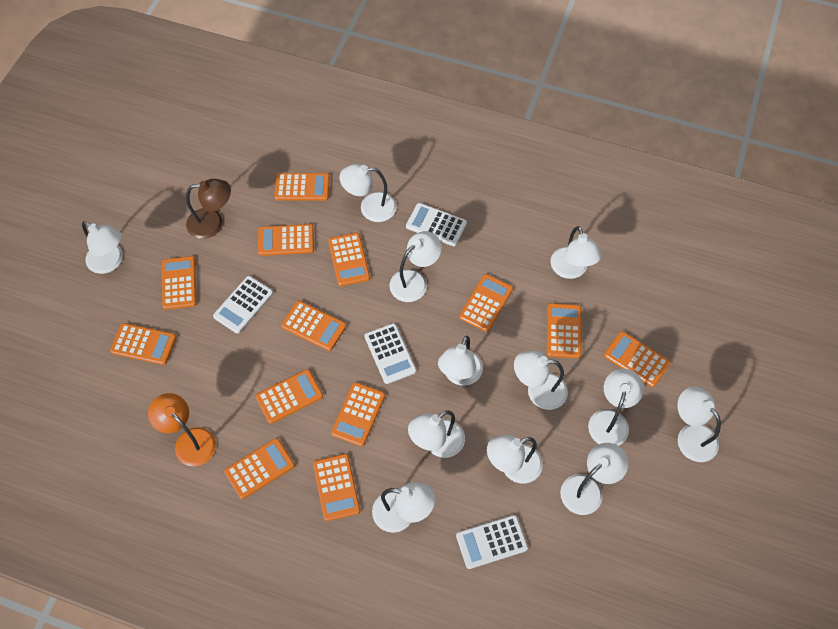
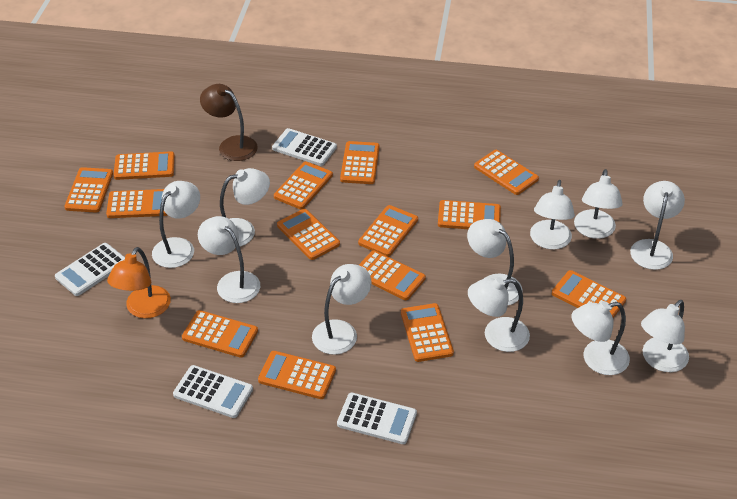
orange calculator: [110,323,176,365] [162,256,197,310] [224,438,295,499] [255,369,323,424] [258,224,314,256] [274,173,330,201] [281,301,346,351] [313,454,360,521] [328,233,370,286] [331,382,385,447] [459,274,513,332] [547,303,582,358] [604,331,671,387] = 13 -> [64,167,113,213] [106,189,167,218] [114,151,175,180] [182,310,258,358] [258,351,336,399] [274,161,333,209] [277,209,340,260] [340,141,379,184] [358,205,418,257] [359,251,426,300] [401,303,454,362] [438,200,501,229] [474,150,539,195] [552,270,626,318] = 14
white lamp: [82,221,123,274] [339,164,397,222] [372,482,435,533] [389,231,442,302] [408,410,465,458] [438,336,483,386] [487,435,543,483] [514,351,568,410] [550,226,602,279] [560,443,628,515] [588,369,644,446] [677,386,721,462] = 12 -> [152,181,200,268] [198,216,260,303] [220,168,270,247] [312,264,372,355] [467,219,523,305] [468,277,530,352] [530,180,575,250] [571,301,630,375] [574,169,623,239] [630,181,685,270] [641,300,689,372] = 11

